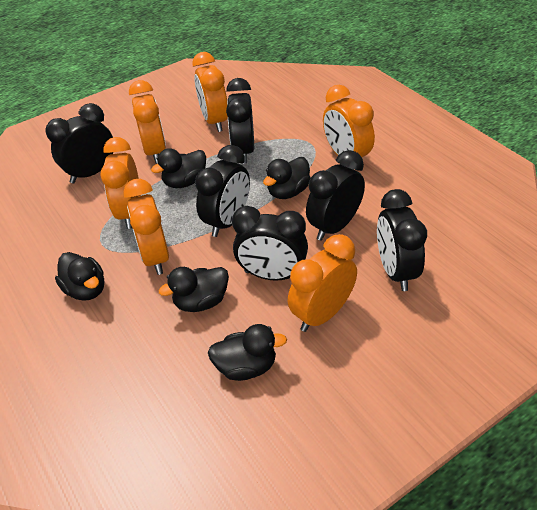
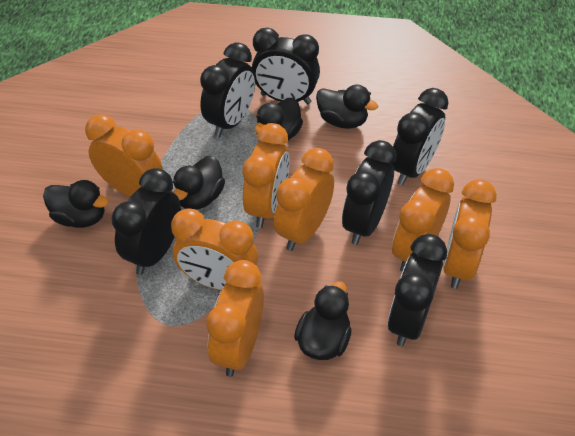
orange clock: [100,137,141,229] [123,179,169,275] [129,80,166,164] [192,52,228,132] [288,234,357,332] [323,85,375,157] = 6 -> [85,114,163,197] [171,208,258,290] [206,260,264,377] [242,123,290,228] [274,148,334,251] [392,168,454,272] [443,179,497,289] = 7

